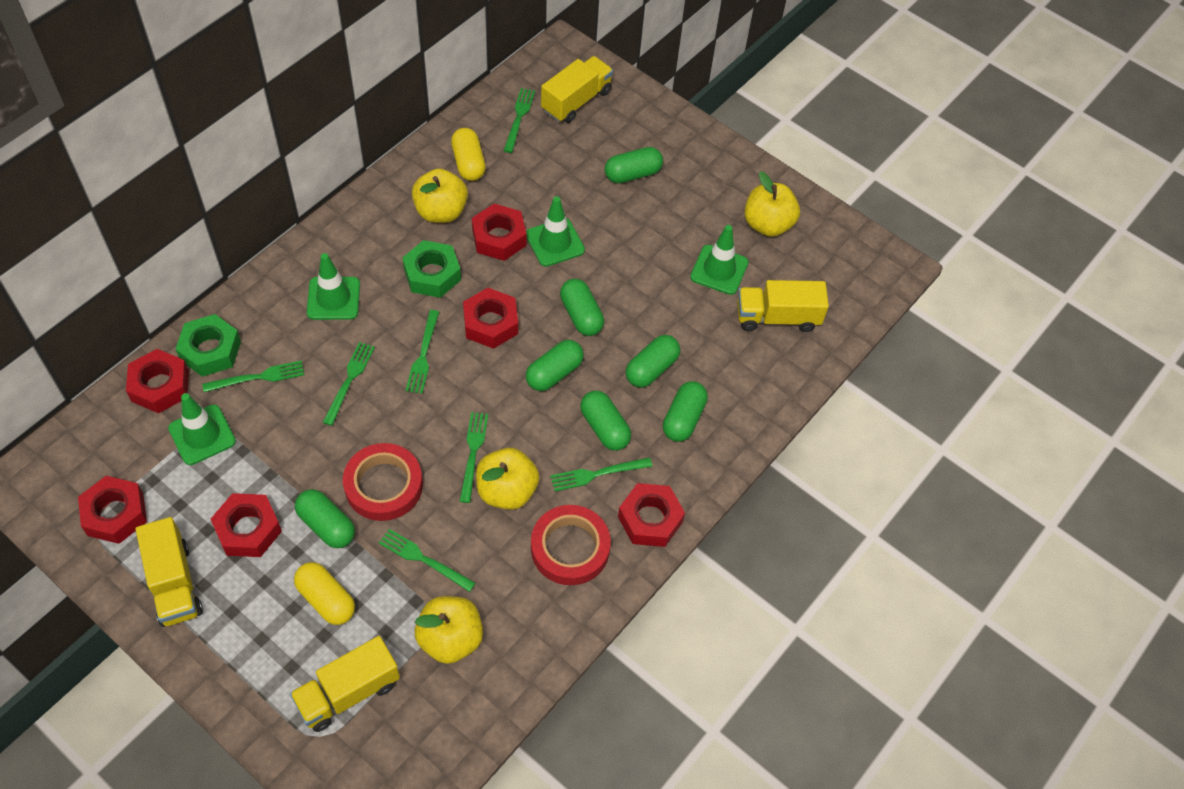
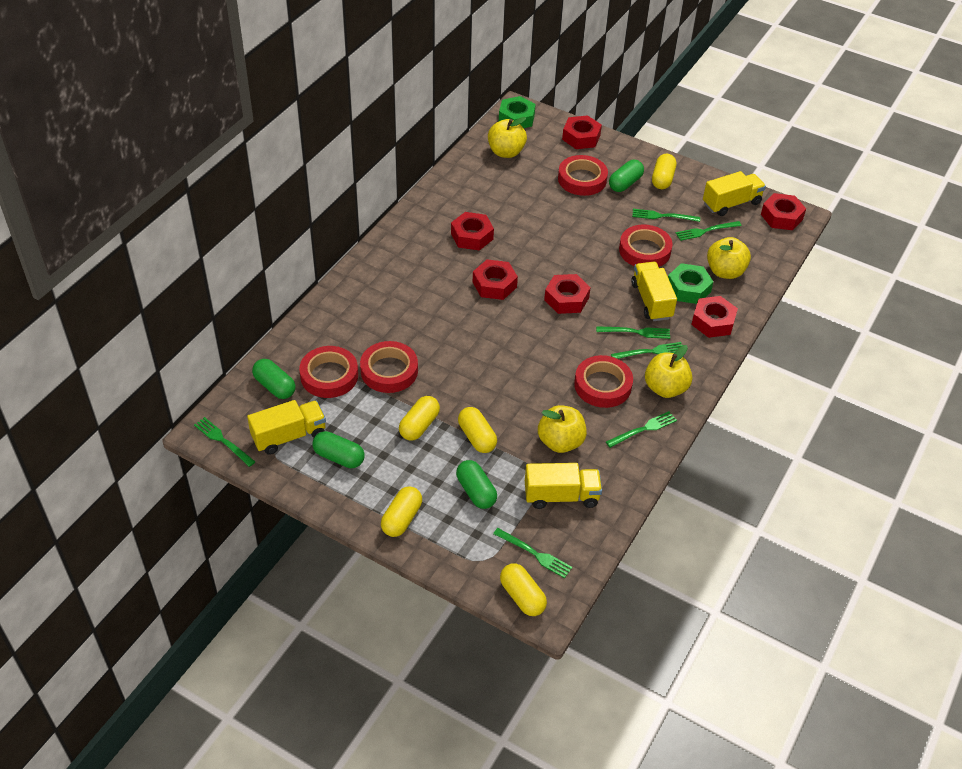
green capsule: [295,489,355,548] [526,340,584,391] [560,279,604,336] [580,390,631,451] [605,147,663,183] [626,335,680,388] [663,381,708,442] = 7 -> [252,359,295,399] [312,431,365,468] [456,460,497,509] [609,160,644,192] = 4
green traffic cone: [168,393,236,465] [307,253,360,320] [526,196,585,267] [690,225,749,295] = 4 -> none = 0
red tape: [343,443,423,521] [531,505,611,585] = 2 -> [299,346,358,398] [360,341,418,393] [558,155,608,196] [574,355,633,408] [619,224,673,267] = 5
yellow capsule: [294,562,355,625] [451,128,486,181] = 2 -> [381,487,422,537] [399,396,440,441] [458,407,497,453] [500,563,547,616] [652,154,676,189] = 5

